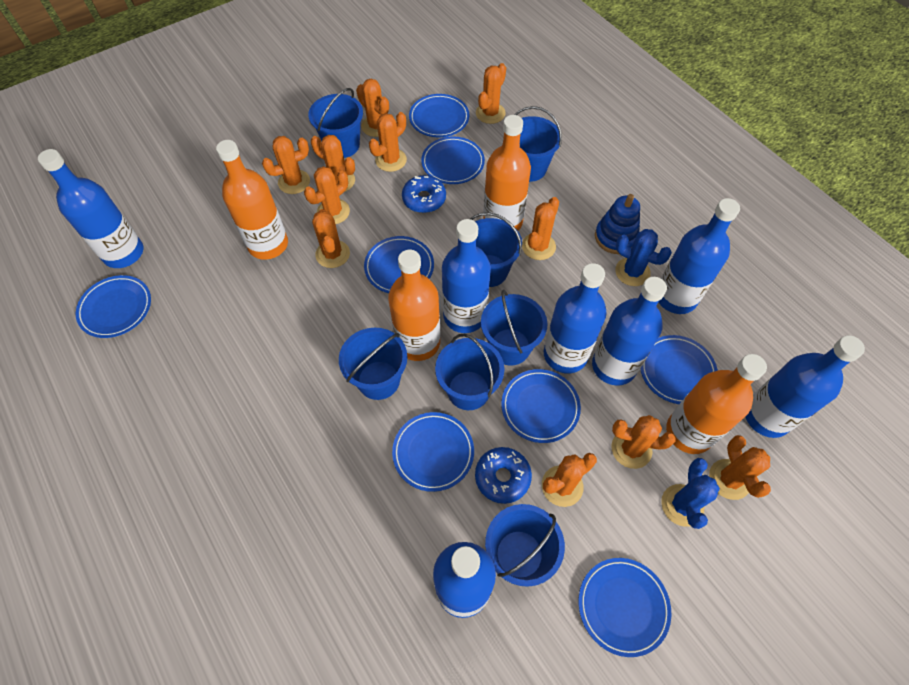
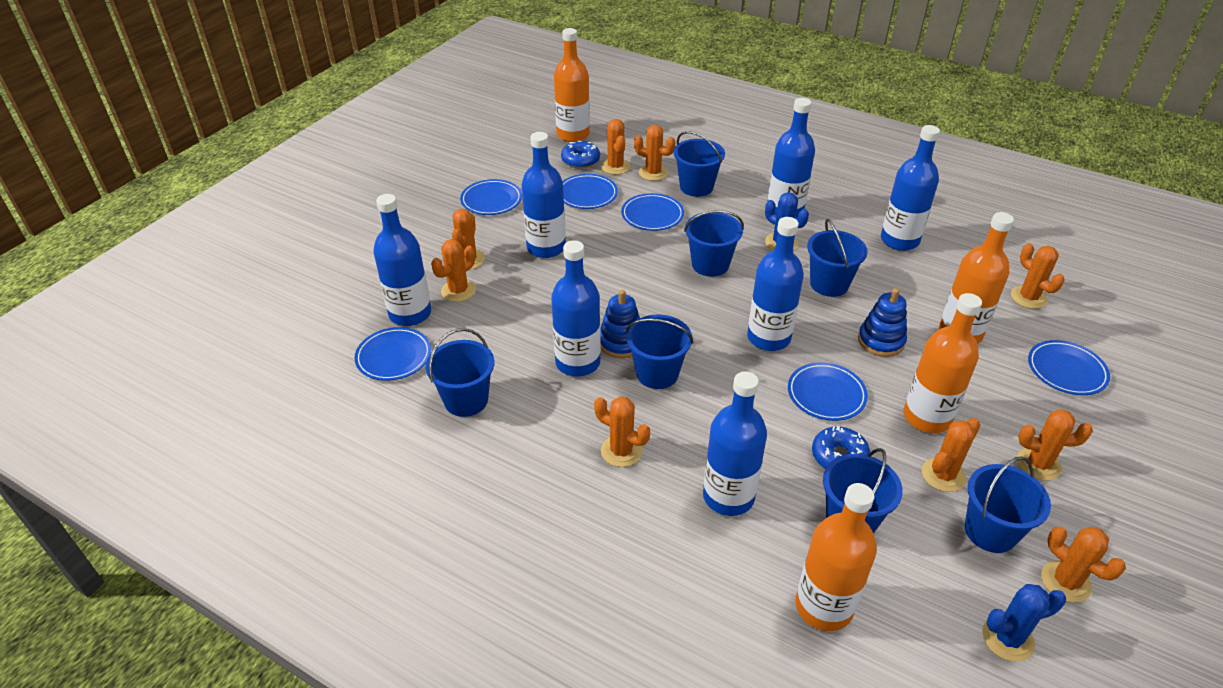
blue plate: [76,275,151,338] [364,236,434,293] [392,412,474,492] [409,94,469,137] [421,136,485,184] [501,369,581,443] [578,558,671,657] [640,335,718,404] = 8 -> [354,327,431,381] [460,179,522,215] [563,174,618,209] [621,193,684,231] [788,362,868,421] [1028,340,1110,395] = 6
blue stacking toy: [595,194,640,254] = 1 -> [600,290,640,359] [858,288,907,357] = 2
orange cactus: [262,136,310,194] [304,166,350,224] [311,135,355,192] [312,209,350,268] [356,78,389,137] [369,112,407,172] [476,63,506,124] [522,197,559,260] [542,453,597,507] [611,415,676,469] [709,435,771,500] = 11 -> [431,239,476,302] [452,209,485,270] [594,397,650,467] [601,119,630,175] [634,125,676,181] [922,418,980,492] [1011,243,1064,309] [1017,409,1093,481] [1041,526,1126,602] = 9

